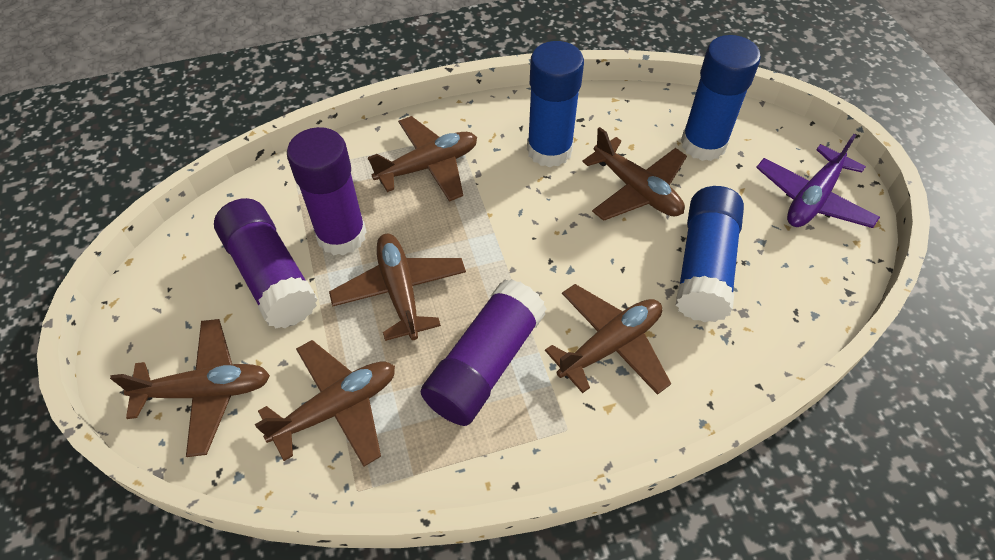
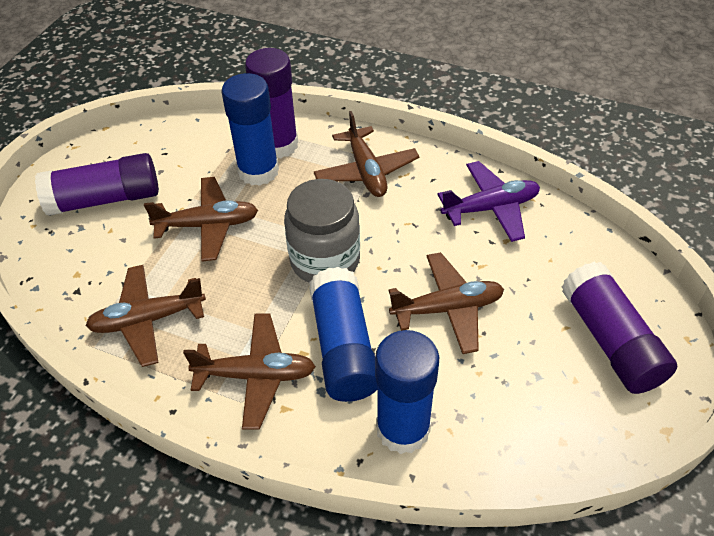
brown plane: [110,319,270,457] [255,340,395,467] [329,234,466,341] [368,116,477,202] [545,284,671,395] [582,127,687,221] = 6 -> [85,265,206,367] [144,177,258,262] [183,313,316,430] [313,111,420,197] [389,252,504,354] = 5
grey jar: none = 0 -> [284,179,360,282] = 1

